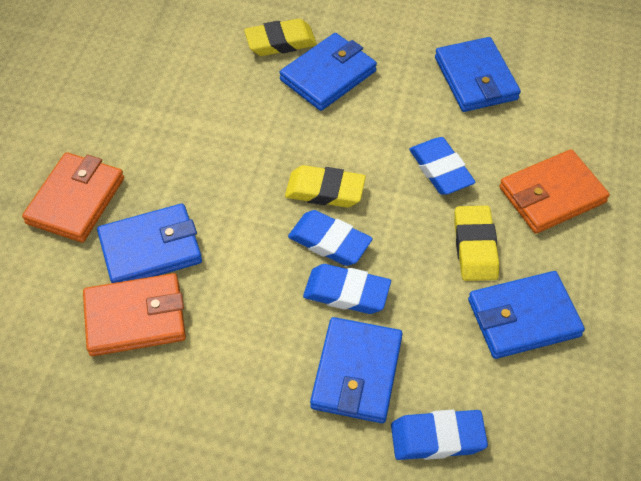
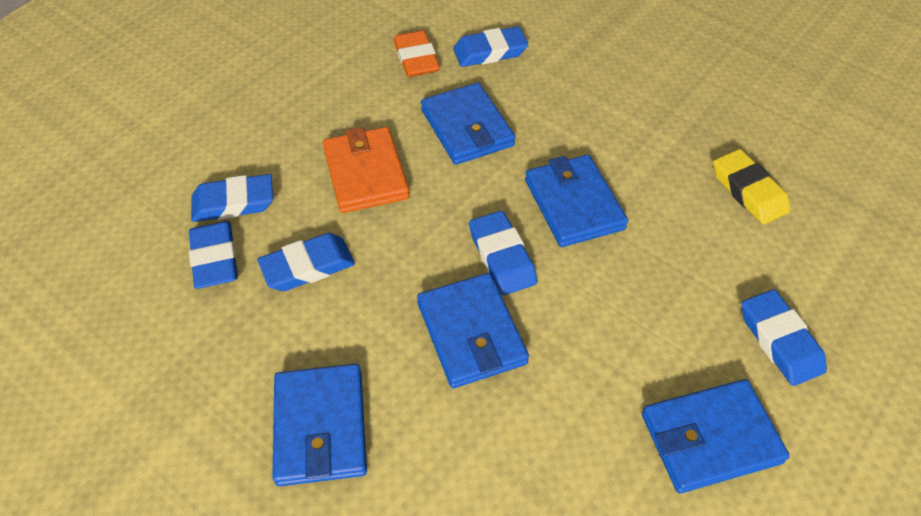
blue eraser: [288,210,373,266] [303,264,391,314] [391,410,488,460] [409,137,475,195] = 4 -> [189,221,238,289] [191,174,273,222] [257,233,355,291] [453,26,528,67] [469,211,537,295] [741,289,827,386] = 6
orange eraser: none = 0 -> [393,30,440,77] = 1
orange wallet: [22,152,124,243] [83,273,186,356] [499,149,610,234] = 3 -> [323,127,410,213] = 1
yellow eraser: [244,19,317,56] [285,165,366,208] [454,206,499,281] = 3 -> [713,149,790,224] = 1

